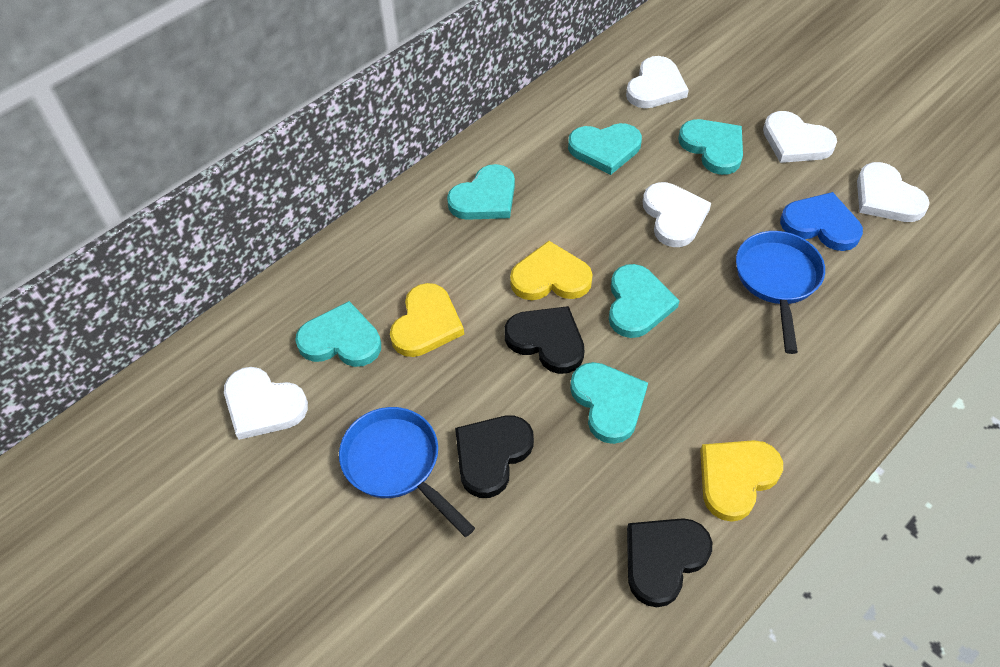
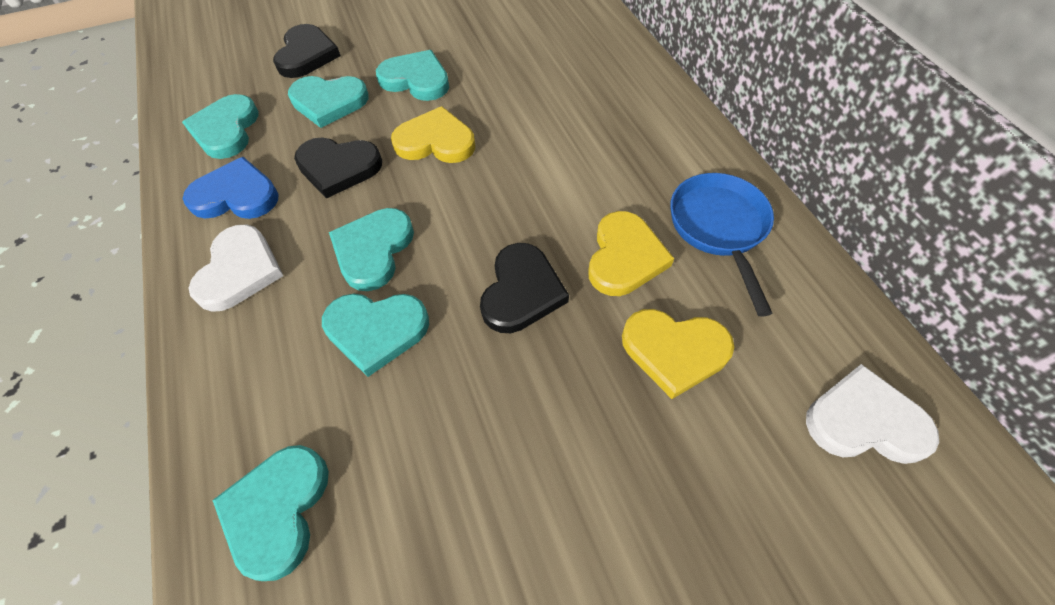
blue pan: [339,407,475,537] [736,231,825,354] = 2 -> [670,173,774,317] = 1
white heart: [224,367,308,440] [626,56,689,108] [643,182,711,247] [763,111,837,163] [857,162,930,222] = 5 -> [189,225,283,312] [806,364,939,464] = 2

